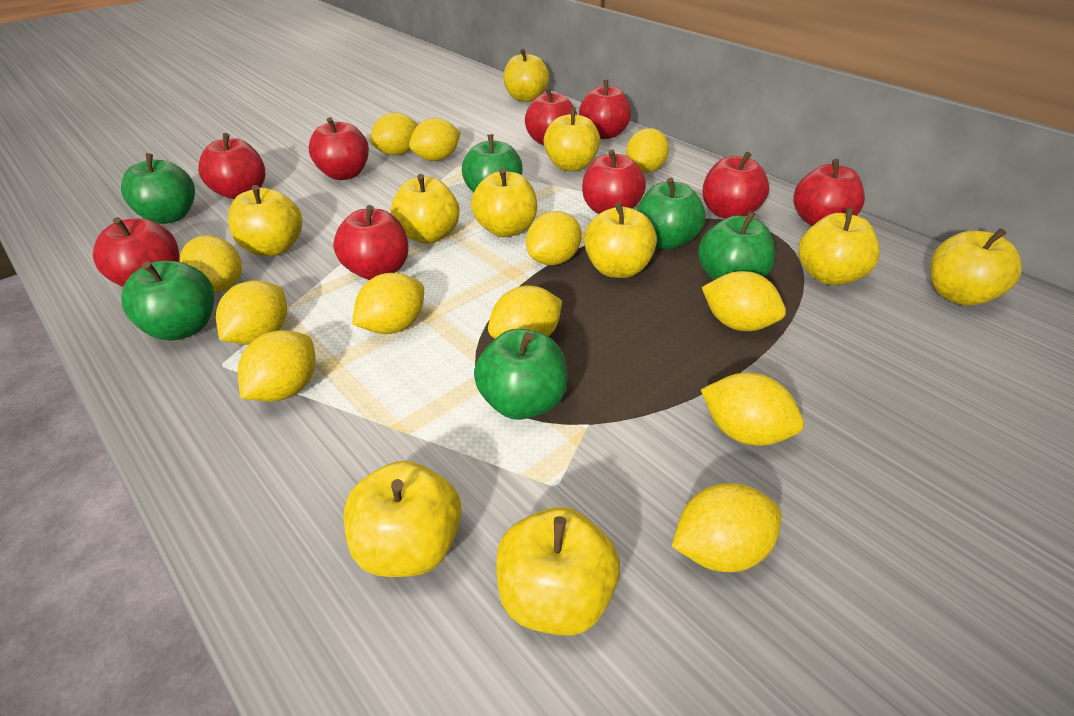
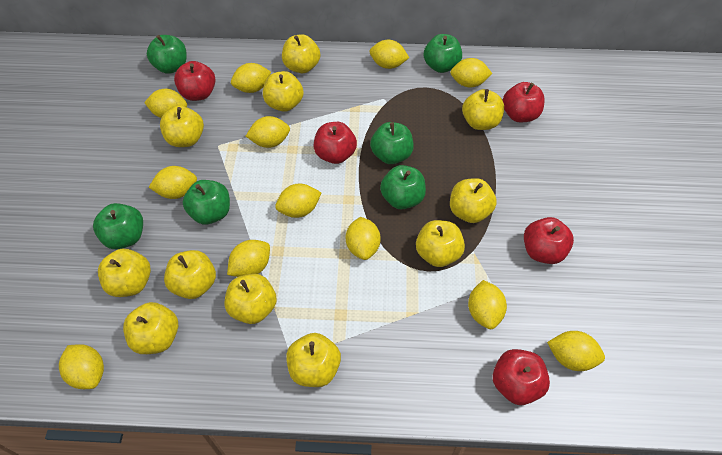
red apple: [93,217,180,287] [198,133,265,199] [309,117,369,180] [333,205,409,280] [525,87,577,145] [579,80,631,139] [582,149,646,214] [703,152,769,219] [793,159,865,226] = 9 -> [174,61,216,101] [314,122,357,164] [493,349,550,405] [503,82,545,122] [524,217,574,264] = 5
yellow apple: [228,185,302,256] [343,461,462,577] [391,174,460,244] [471,168,537,237] [496,507,620,636] [504,48,549,102] [544,108,600,171] [584,202,657,278] [799,207,880,285] [930,228,1022,306] = 10 -> [98,249,151,297] [123,302,178,354] [160,106,204,147] [164,250,216,299] [225,274,277,324] [263,71,303,112] [282,34,320,73] [286,333,341,387] [416,220,465,267] [450,178,497,223] [462,89,504,130] = 11

